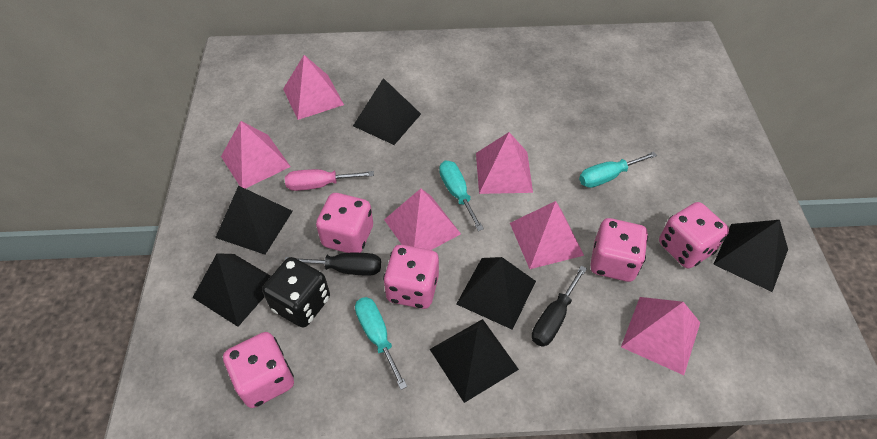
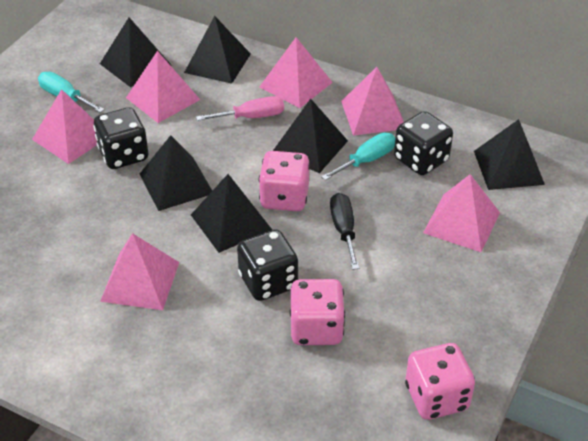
black dice: [262,257,330,328] = 1 -> [93,107,148,169] [237,230,298,301] [394,111,453,175] = 3
black screwdriver: [284,253,381,276] [532,266,587,347] = 2 -> [330,193,359,270] = 1
pink dice: [223,332,294,408] [316,193,373,253] [383,245,439,309] [590,218,648,282] [659,202,729,268] = 5 -> [259,151,310,211] [290,279,345,345] [405,343,475,420] = 3
turquoise screwdriver: [355,297,407,390] [439,161,484,231] [579,152,657,188] = 3 -> [38,72,105,113] [321,133,395,180] = 2

